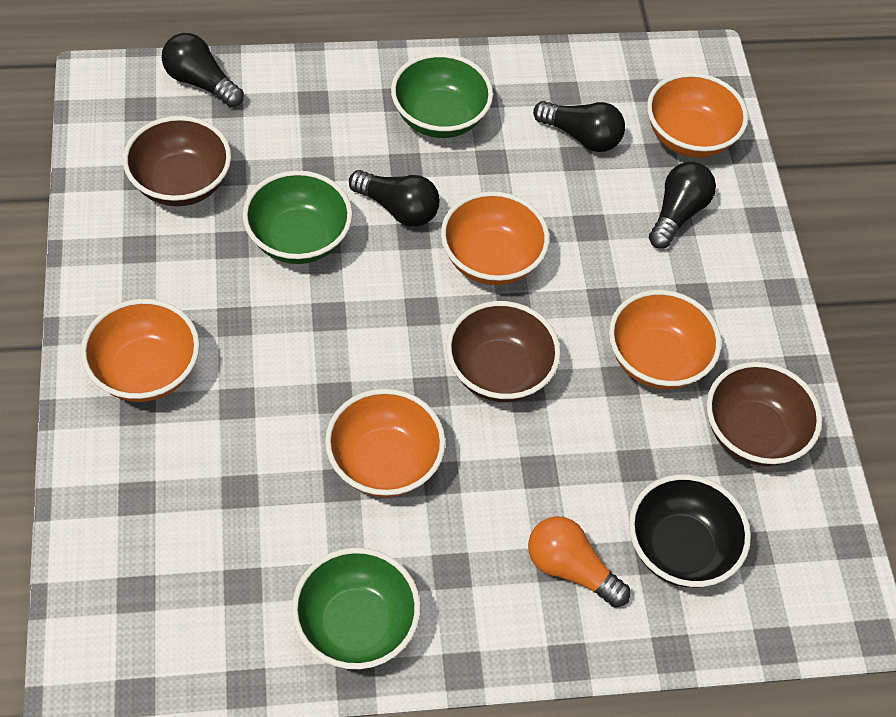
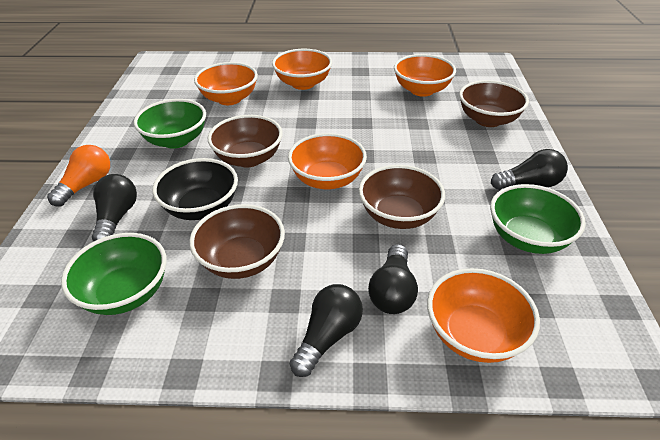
brown bowl: [123,116,231,206] [446,301,561,402] [707,362,822,466] = 3 -> [189,204,285,279] [207,115,283,168] [359,165,445,229] [459,80,529,127] = 4

